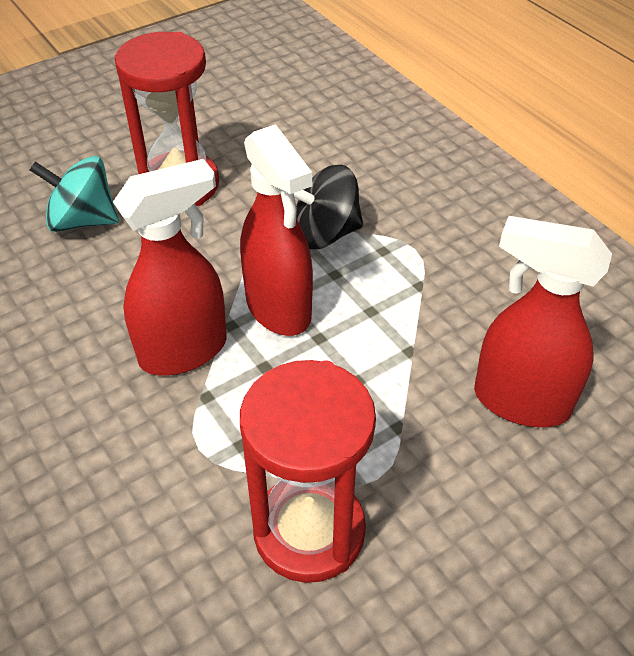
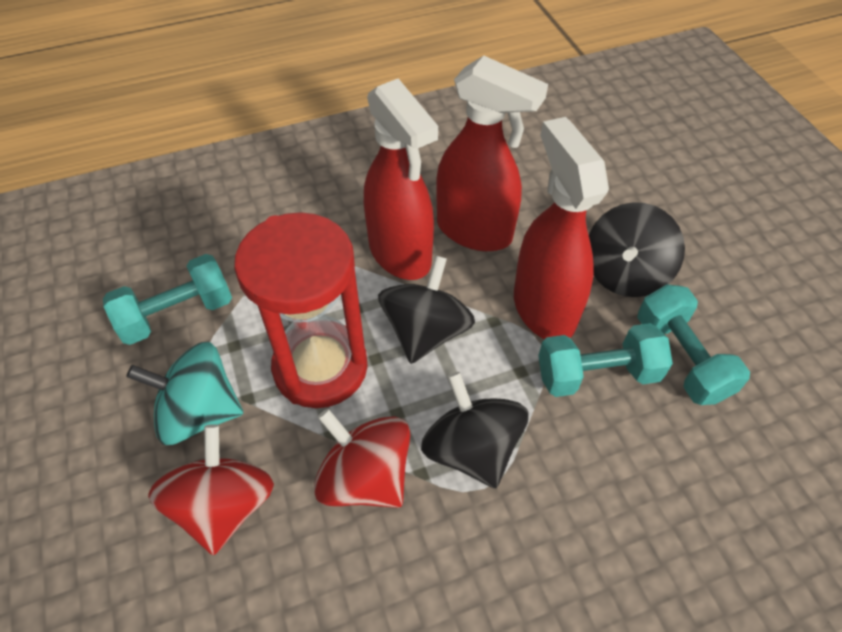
black spinning top: [294,165,363,249] = 1 -> [378,256,475,364] [421,372,529,488] [589,202,685,297] = 3
red hourglass: [114,32,219,206] [240,360,376,583] = 2 -> [234,212,368,408] = 1
red spinning top: none = 0 -> [148,424,274,555] [314,409,410,508] = 2
turquoise dumbbell: none = 0 -> [103,254,232,345] [538,323,673,397] [637,284,750,405] = 3

